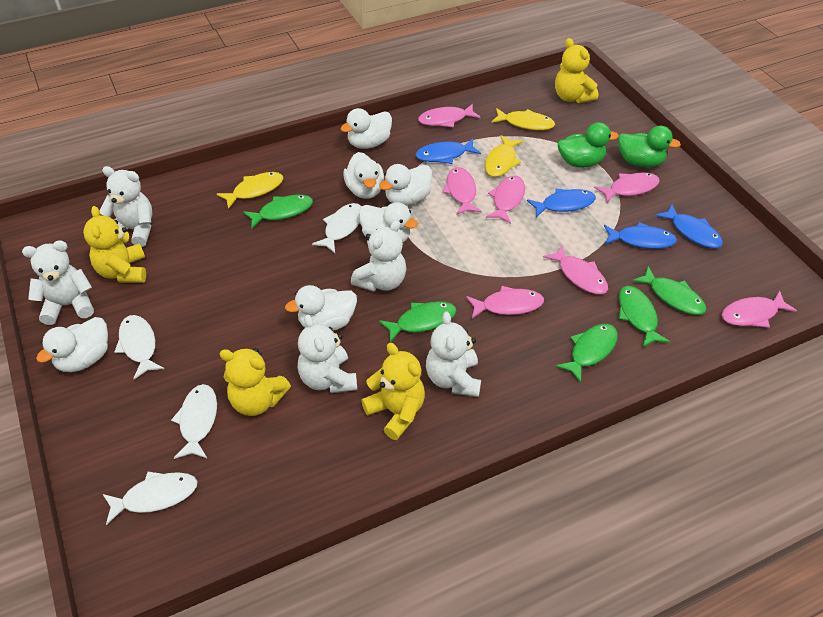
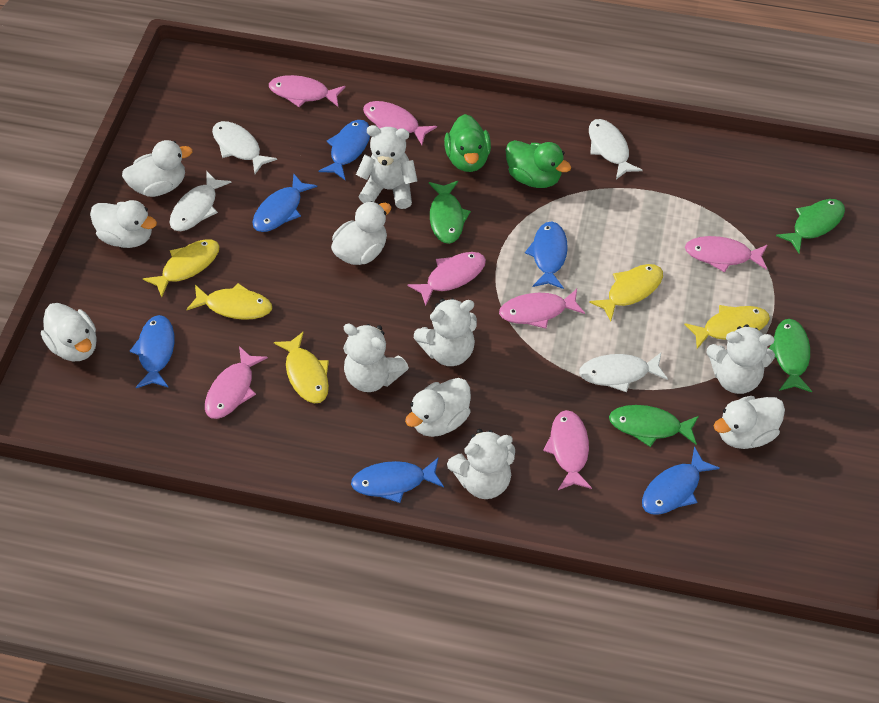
blue fish: [416,139,481,164] [527,188,596,217] [604,222,677,249] [655,204,723,248] = 4 -> [130,315,174,388] [252,173,317,232] [319,120,370,180] [351,457,444,503] [525,221,568,289] [642,446,720,515] = 6
green fish: [243,195,313,229] [379,301,456,342] [555,324,618,383] [618,286,670,348] [632,266,706,315] = 5 -> [429,181,471,244] [609,405,699,447] [769,319,812,392] [776,199,845,253] = 4
yellow fish: [217,172,283,209] [485,135,523,177] [492,108,555,130] = 3 -> [143,239,220,297] [186,283,272,320] [274,332,329,403] [589,264,663,321] [684,305,770,349] = 5
yellow teddy bear: [83,206,146,283] [220,348,291,416] [361,343,425,440] [555,38,598,103] = 4 -> none = 0

